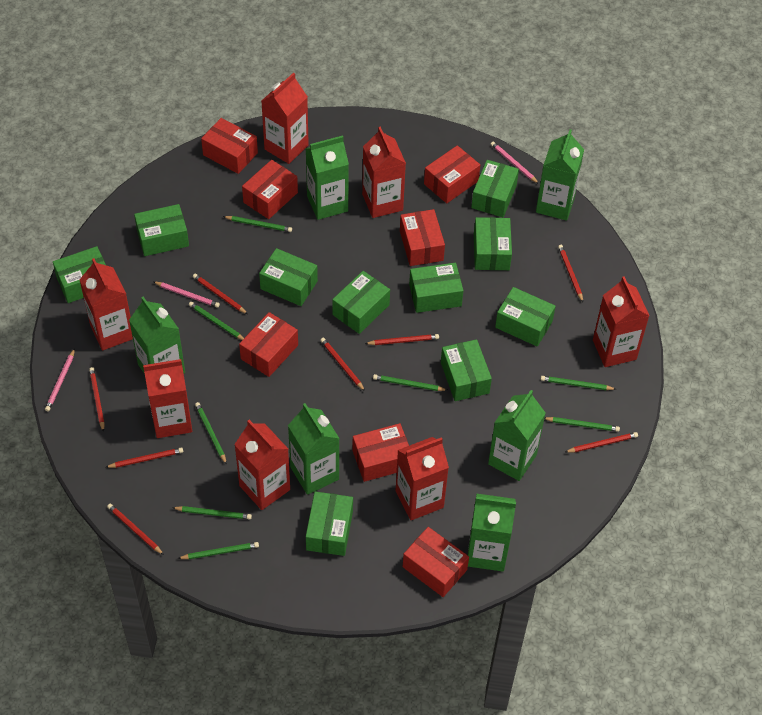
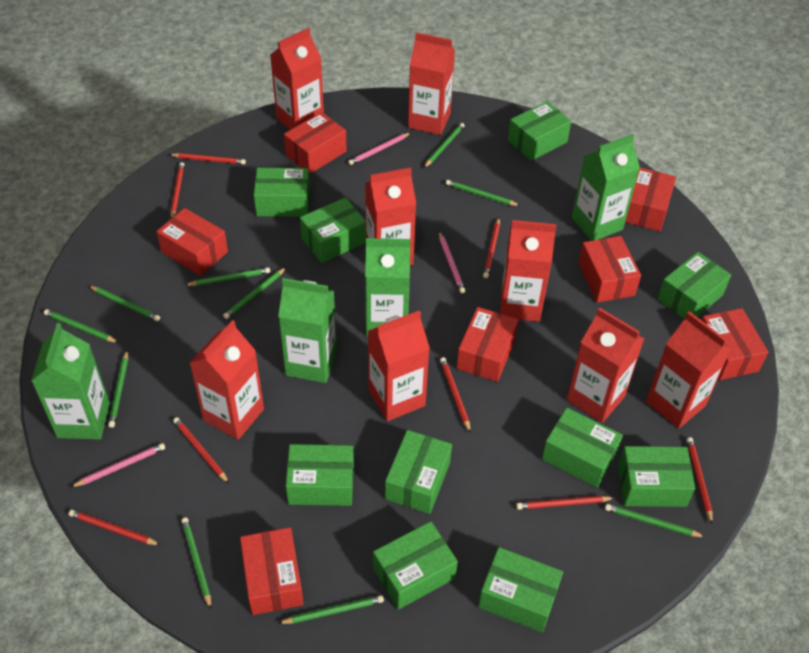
green carton: [129,297,185,374] [288,403,340,495] [305,135,349,220] [468,493,516,572] [488,390,546,481] [536,129,584,221] = 6 -> [31,323,110,440] [278,278,337,383] [365,238,411,337] [572,134,640,241] = 4
green pencil: [172,506,252,520] [178,542,259,559] [189,302,244,340] [195,402,227,465] [223,216,292,232] [373,374,447,391] [541,376,616,390] [544,417,620,432] = 8 -> [44,309,119,343] [89,286,160,321] [108,351,128,428] [181,517,211,609] [186,267,270,286] [223,267,286,319] [278,595,384,624] [424,123,465,168] [446,180,520,206] [605,504,705,537] = 10
red carton: [80,258,133,351] [143,359,192,438] [234,420,290,510] [261,73,309,164] [362,127,406,218] [396,437,449,520] [593,276,650,367] = 7 -> [190,320,264,440] [270,28,324,130] [365,167,416,265] [368,310,430,421] [408,32,455,135] [500,220,557,322] [567,307,645,423] [646,311,732,429] = 8

